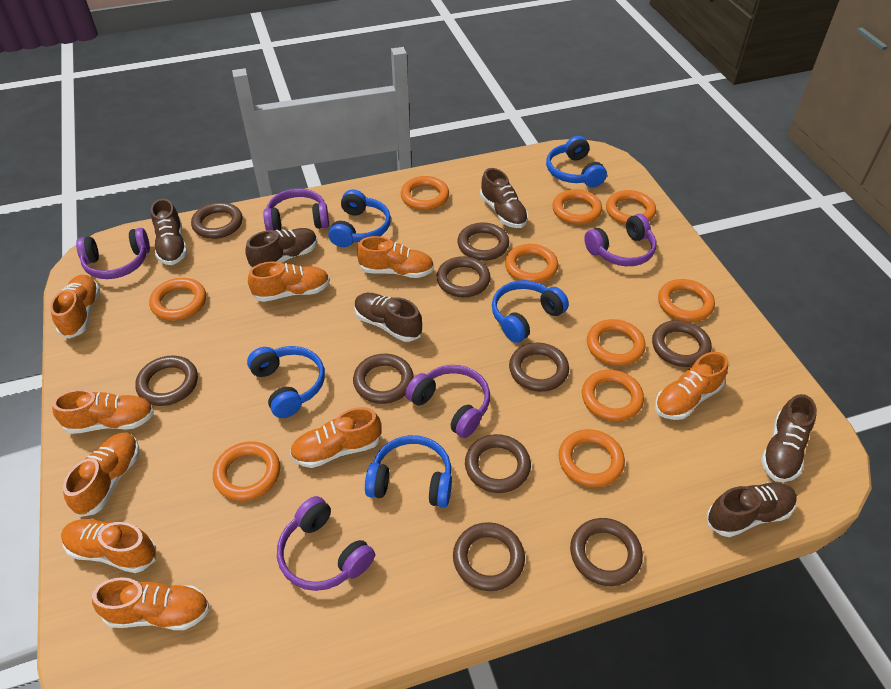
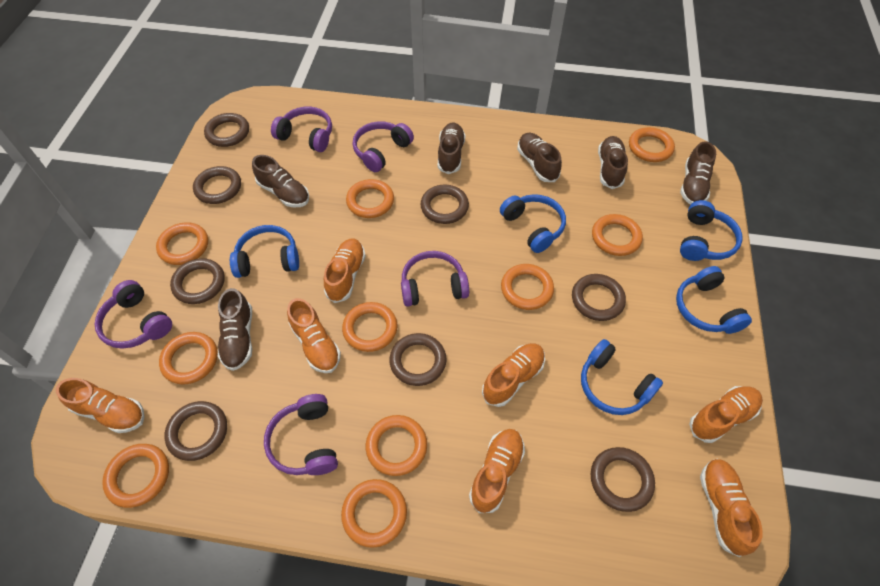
brown ring: [135,355,198,406] [191,202,243,239] [353,354,414,404] [436,256,491,297] [453,522,525,591] [458,222,509,261] [465,434,531,493] [509,343,569,392] [570,518,643,586] [652,320,712,367] = 10 -> [165,401,227,461] [170,258,225,304] [193,166,241,204] [204,113,249,147] [390,333,447,386] [420,185,469,224] [572,274,626,321] [591,447,655,512] = 8
orange shoe: [50,275,100,339] [52,389,154,434] [61,519,156,573] [63,433,139,517] [92,577,209,630] [248,262,330,302] [290,407,381,468] [357,236,434,278] [655,352,728,420] = 9 -> [56,378,145,433] [287,298,341,373] [324,238,366,303] [469,429,525,513] [482,343,545,407] [689,386,763,443] [700,459,763,557] = 7

